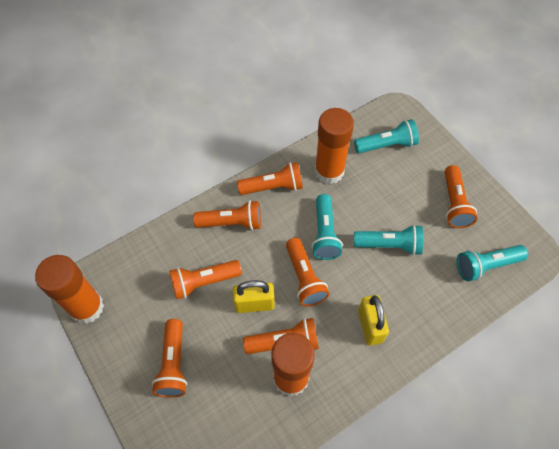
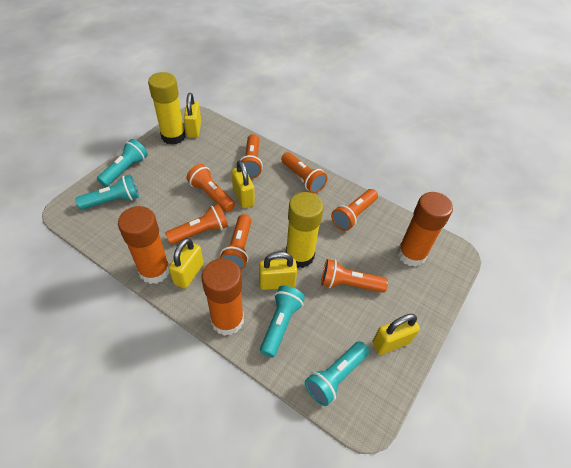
yellow glue stick: none = 0 -> [148,72,186,145] [286,192,324,268] = 2
yellow padlock: [233,280,275,313] [358,295,389,345] = 2 -> [169,238,204,289] [184,93,201,138] [232,160,255,208] [259,252,297,290] [372,314,420,355] = 5

